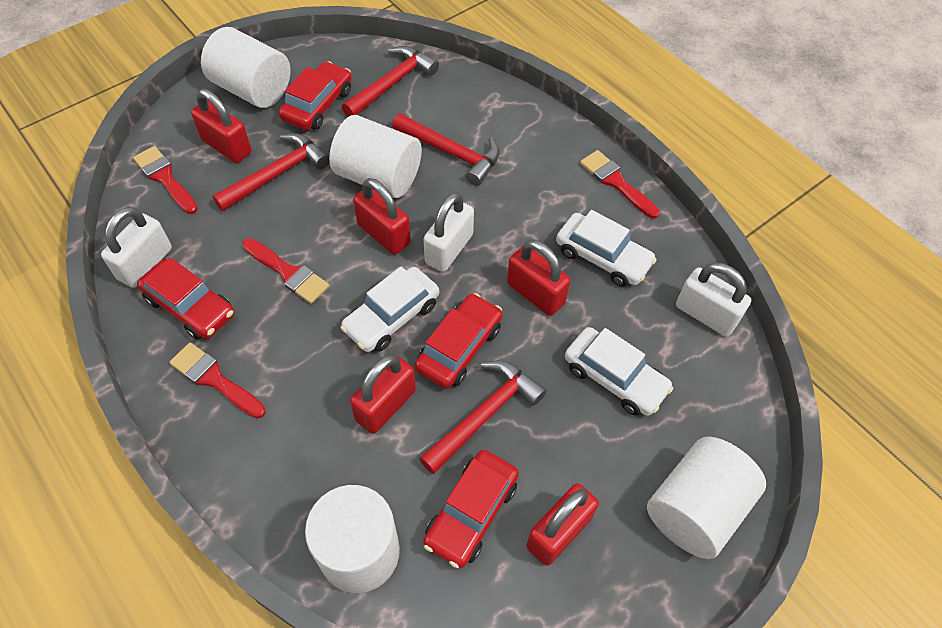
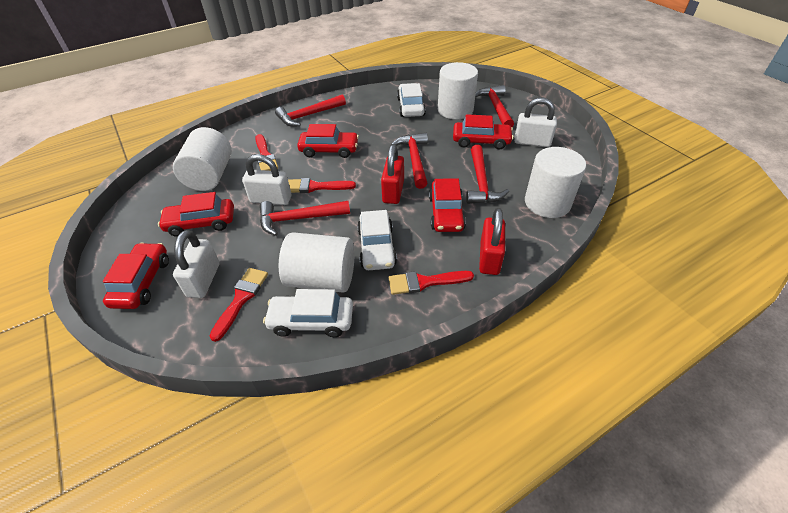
red car: [137,257,234,340] [279,61,352,130] [414,293,503,389] [423,450,519,568] = 4 -> [103,243,169,309] [158,192,234,237] [297,124,359,158] [429,178,466,232] [453,114,514,149] = 5
red hammer: [212,133,329,211] [342,46,439,117] [392,113,500,186] [419,361,547,474] = 4 -> [260,201,350,236] [275,95,346,127] [392,133,428,189] [466,145,509,204] [475,85,514,127] = 5
red padlock: [191,89,252,163] [350,355,416,434] [353,178,411,255] [507,240,571,316] [526,483,599,566] = 5 -> [381,144,404,204] [479,208,505,275] = 2

